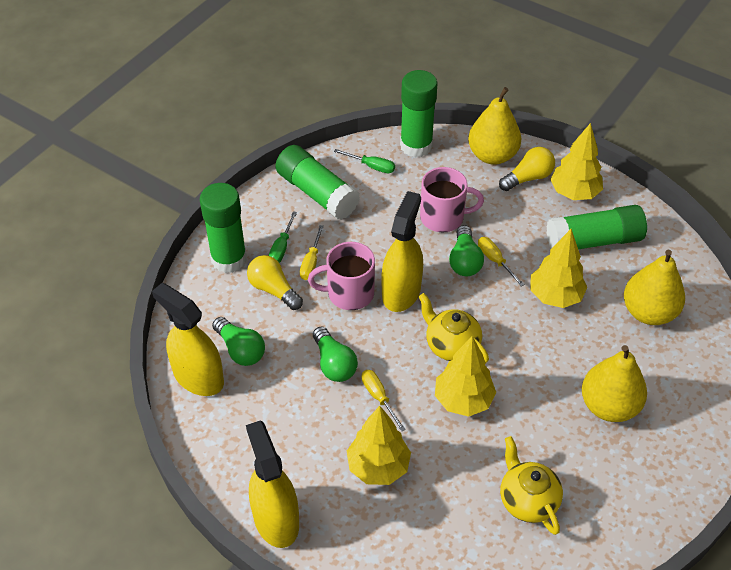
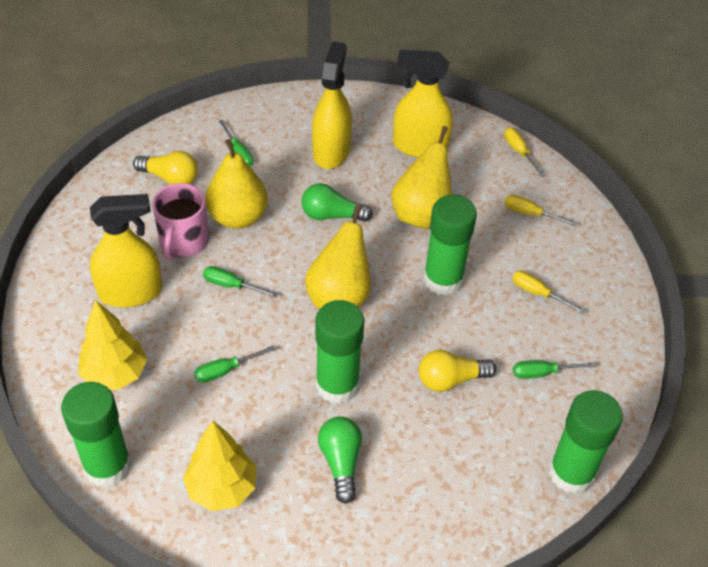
green light bulb: [212,317,265,366] [313,326,358,382] [449,225,484,276] = 3 -> [301,183,373,222] [318,416,362,504] = 2
green screwdriver: [269,211,297,263] [334,149,395,174] = 2 -> [194,345,275,383] [203,266,278,298] [219,120,253,167] [513,360,596,379] = 4
pink mug: [308,242,375,310] [420,167,484,232] = 2 -> [152,183,209,260] = 1
yellow teapot: [419,293,489,363] [500,436,563,535] = 2 -> none = 0
yellow tree: [347,406,411,485] [435,336,496,417] [530,229,588,308] [550,123,603,200] = 4 -> [78,300,147,390] [183,420,256,511] = 2

